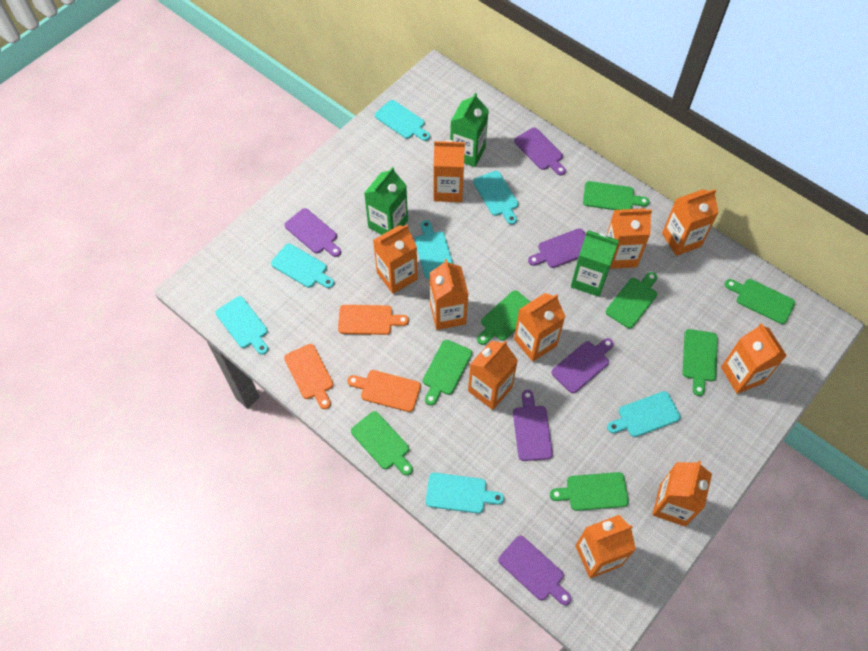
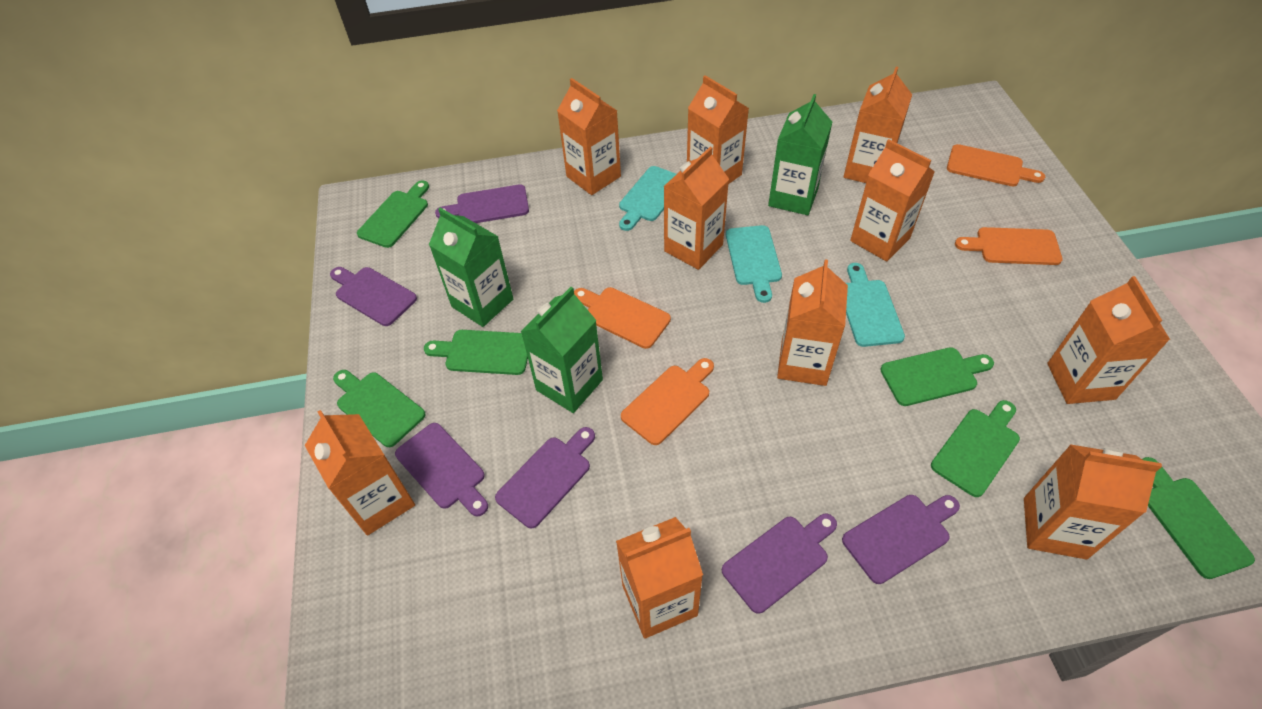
green cutting board: [351,411,413,476] [423,340,472,406] [477,290,530,345] [550,472,629,511] [583,181,649,210] [606,272,657,329] [683,329,718,396] [725,279,795,324] = 8 -> [333,370,425,447] [357,180,429,248] [424,330,528,375] [880,347,994,406] [931,400,1020,497] [1142,457,1255,579] = 6
orange cutting board: [284,344,333,409] [338,305,409,335] [347,370,421,412] = 3 -> [574,287,671,349] [621,358,714,445] [947,144,1045,186] [955,227,1063,265] = 4
turquoise cutting board: [216,296,268,355] [271,244,334,288] [375,100,430,141] [415,220,453,279] [426,473,504,513] [473,171,519,225] [607,391,681,437] = 7 -> [619,166,676,231] [726,225,782,303] [846,263,905,347] = 3

